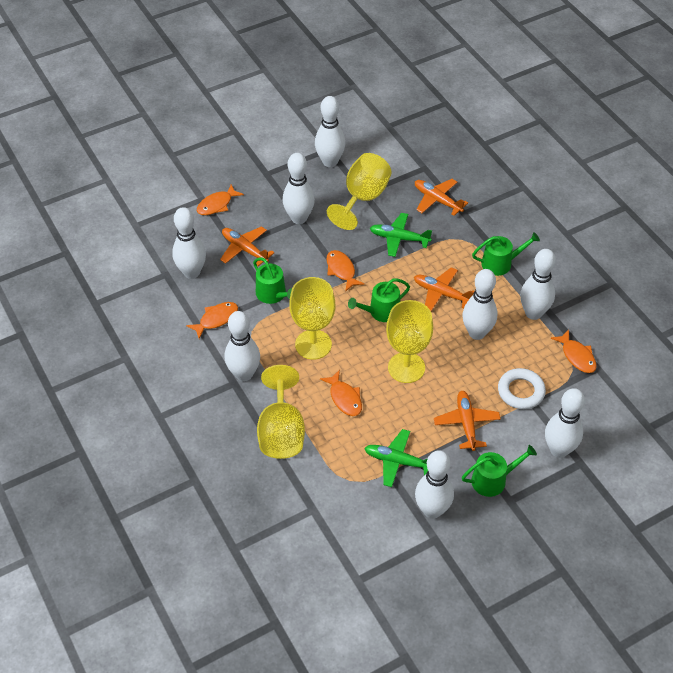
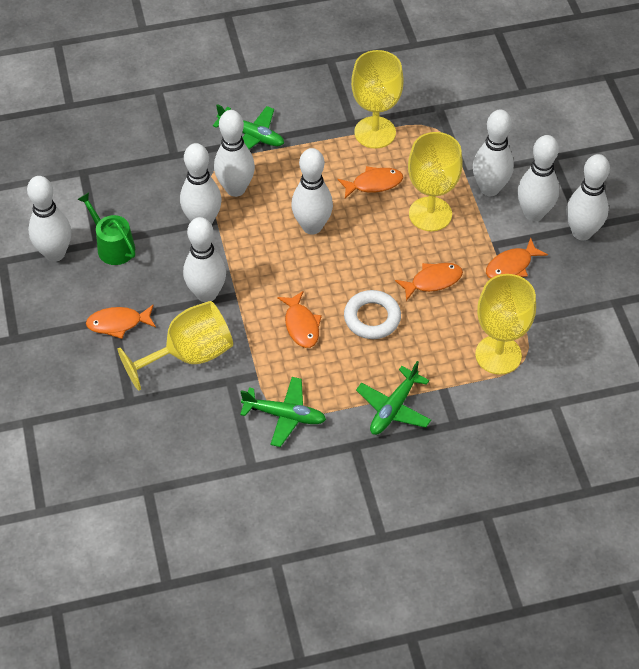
green plane: [364,429,428,487] [370,213,432,257] = 2 -> [213,104,284,149] [240,377,326,447] [356,361,431,435] = 3
green watering can: [253,257,292,304] [348,278,410,322] [462,445,537,497] [472,232,540,276] = 4 -> [77,192,135,265] = 1
orange plane: [220,226,275,266] [414,267,475,311] [415,179,468,216] [434,391,501,451] = 4 -> none = 0

